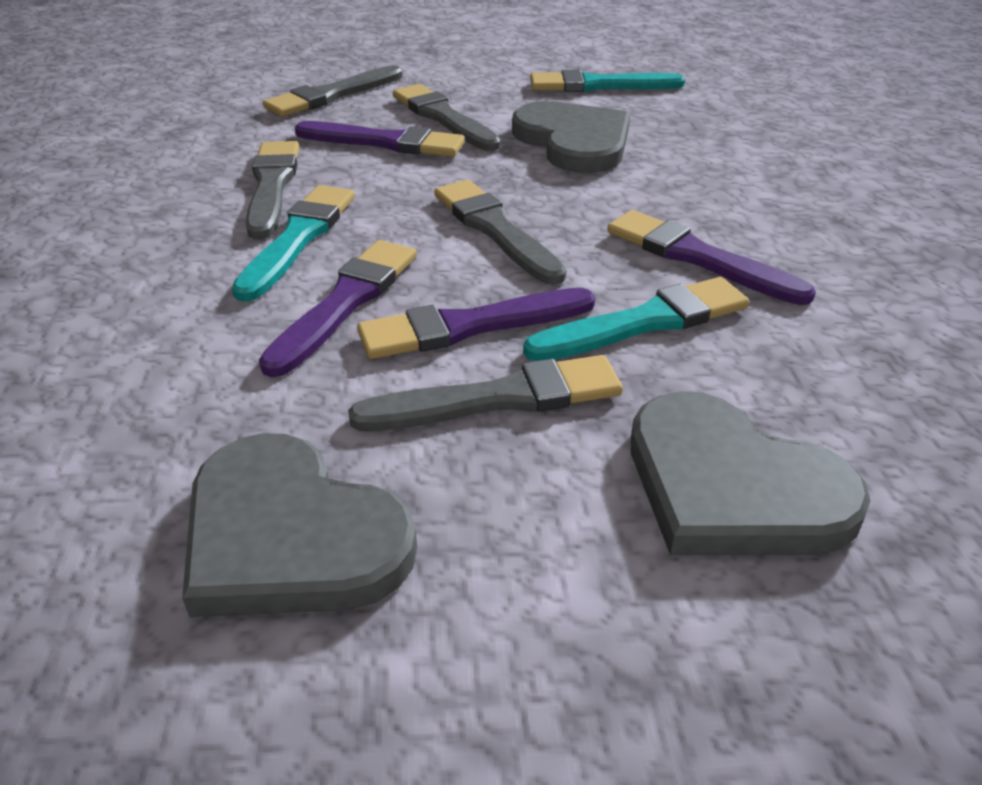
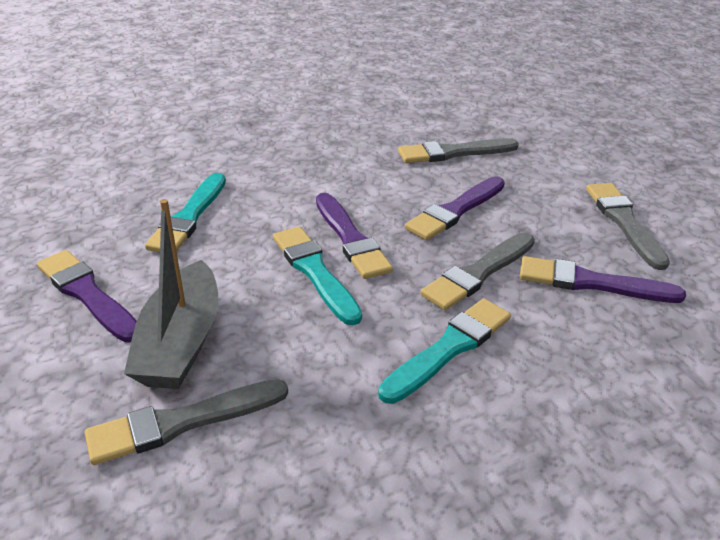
grey boat: none = 0 -> [124,199,219,389] = 1
grey brush: [246,141,299,239] [263,65,403,117] [348,355,623,431] [393,84,501,151] [434,180,567,285] = 5 -> [85,379,288,465] [398,138,519,163] [420,232,535,310] [586,183,670,270] = 4
grey heart: [182,433,417,617] [512,101,630,173] [631,391,871,555] = 3 -> none = 0

